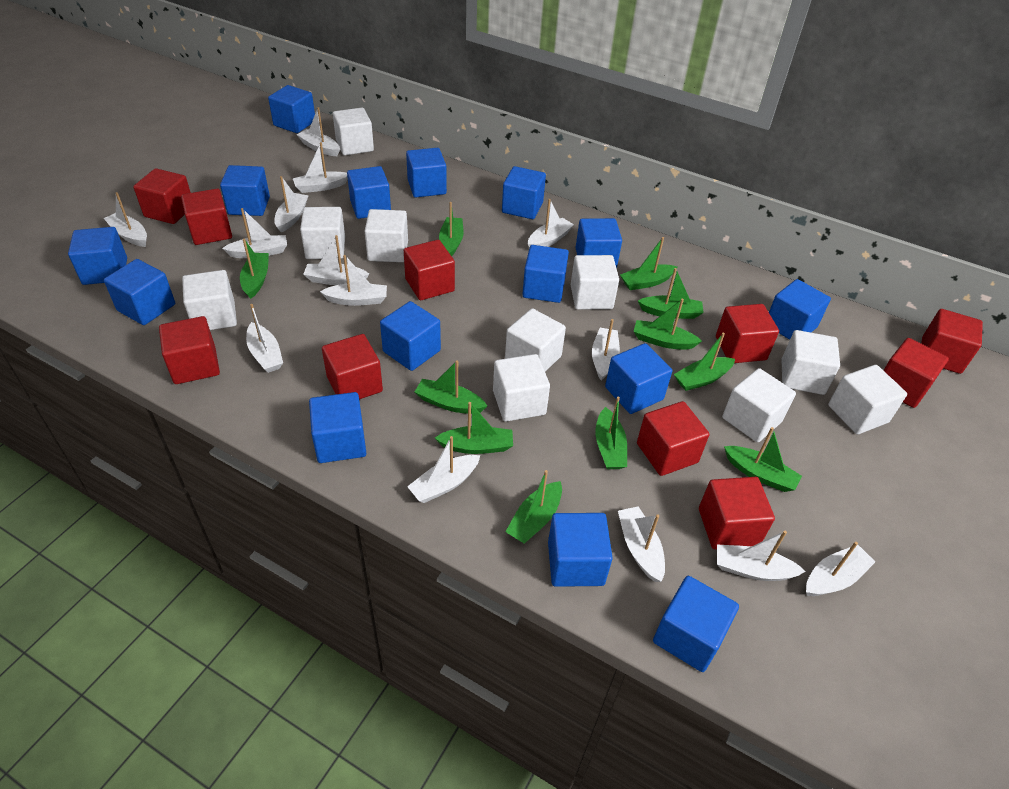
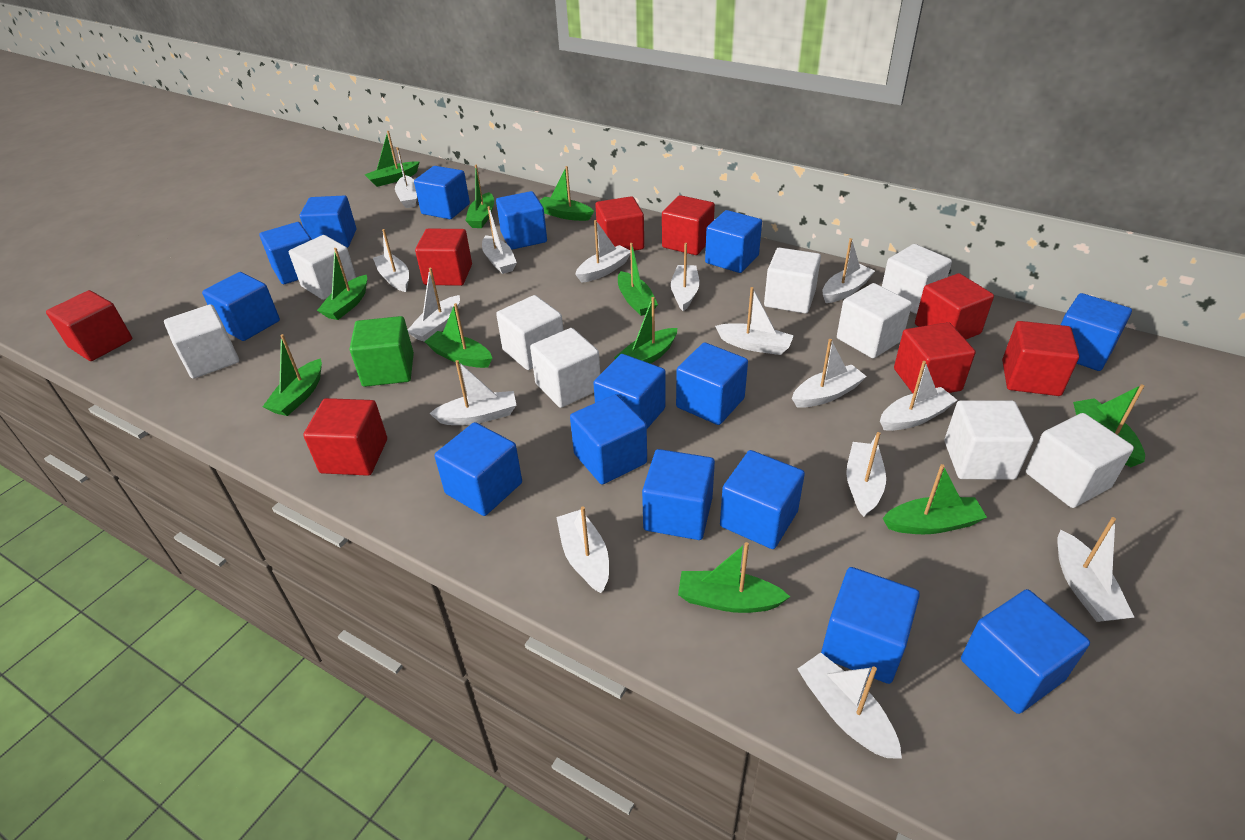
green cube: none = 0 -> [350,316,414,387] = 1
red cube: [133,168,191,224] [159,316,220,384] [181,189,232,245] [322,334,383,399] [404,240,455,300] [637,401,709,476] [699,477,775,550] [716,304,779,363] [883,338,949,408] [921,309,983,374] = 10 -> [46,290,132,361] [303,398,387,476] [415,229,472,286] [595,196,644,251] [662,195,715,255] [894,322,976,393] [915,273,994,339] [1002,321,1079,396] = 8
white boat: [104,192,147,247] [222,208,287,258] [246,304,283,373] [274,176,309,232] [293,142,348,193] [297,107,340,156] [303,235,369,285] [320,255,387,306] [407,436,480,503] [528,199,574,248] [592,319,620,380] [618,506,665,582] [717,531,806,581] [806,542,875,596] = 14 -> [373,229,409,292] [395,147,417,208] [408,268,460,341] [429,360,516,425] [482,206,517,274] [556,506,609,593] [575,220,630,283] [671,243,699,311] [715,287,794,355] [792,339,867,408] [798,653,902,758] [822,238,875,303] [846,432,886,517] [880,361,957,431] [1057,517,1135,622] = 15
white cube: [182,270,237,330] [300,207,345,259] [333,108,374,155] [364,209,408,262] [493,354,550,422] [505,308,566,371] [571,255,619,309] [722,368,796,442] [782,330,840,395] [828,365,907,434] = 10 -> [164,304,239,379] [289,235,356,300] [496,295,563,370] [530,328,600,408] [764,248,821,314] [837,283,912,358] [882,244,952,314] [944,400,1034,480] [1026,413,1134,508] = 9

